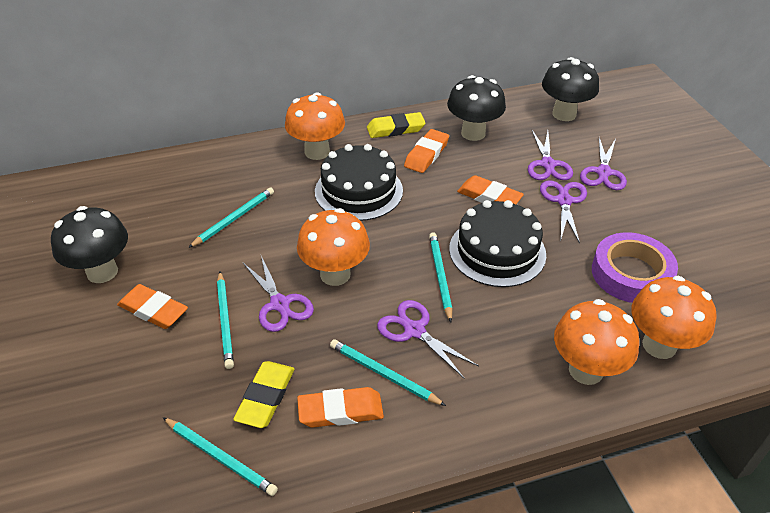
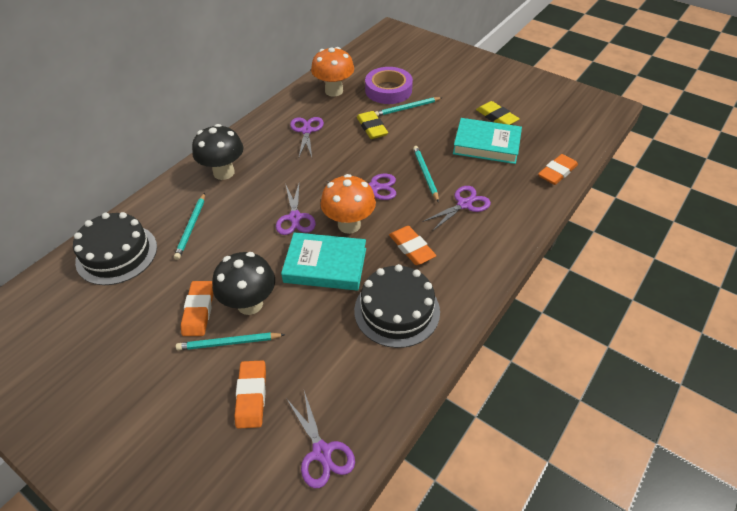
black mushroom: [51,206,128,283] [447,75,506,141] [542,57,599,121] = 3 -> [192,124,244,180] [212,252,275,315] = 2
orange mushroom: [285,92,345,160] [297,208,370,286] [554,299,639,385] [631,276,716,359] = 4 -> [311,47,354,97] [321,174,376,234] = 2
turquoise book: none = 0 -> [281,232,366,291] [453,118,522,164] = 2
turquoise pencil: [163,417,278,496] [188,187,274,248] [217,271,234,369] [330,339,446,406] [429,232,453,322] = 5 -> [174,193,205,260] [176,332,285,350] [375,97,442,116] [413,146,439,202] = 4

